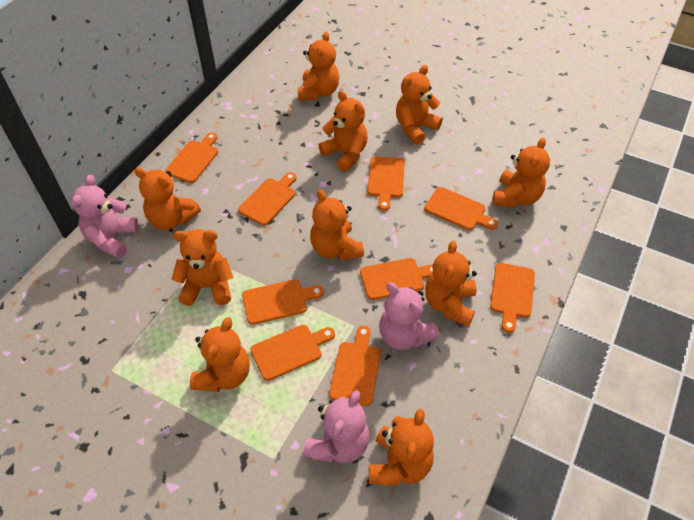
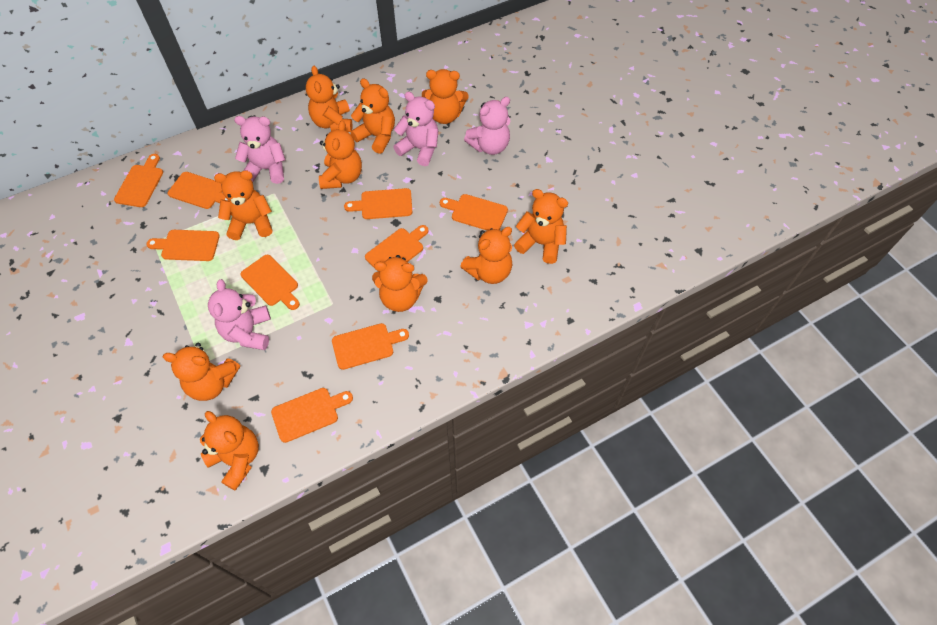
pink teddy bear: [71,174,139,258] [303,390,369,463] [379,282,439,350] = 3 -> [208,279,271,350] [234,116,285,184] [393,92,438,166] [464,97,510,155] = 4

